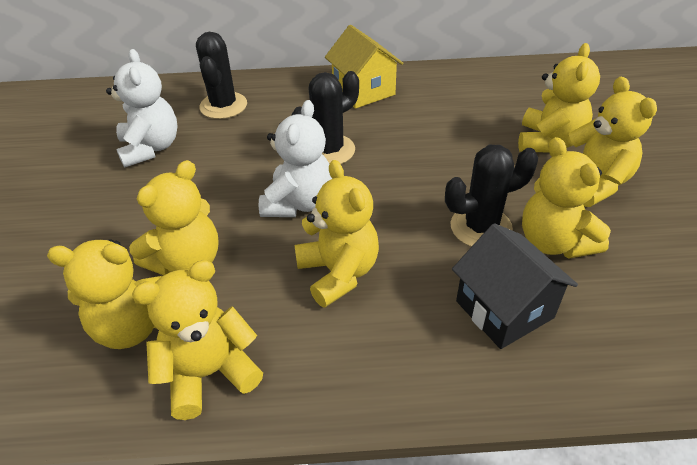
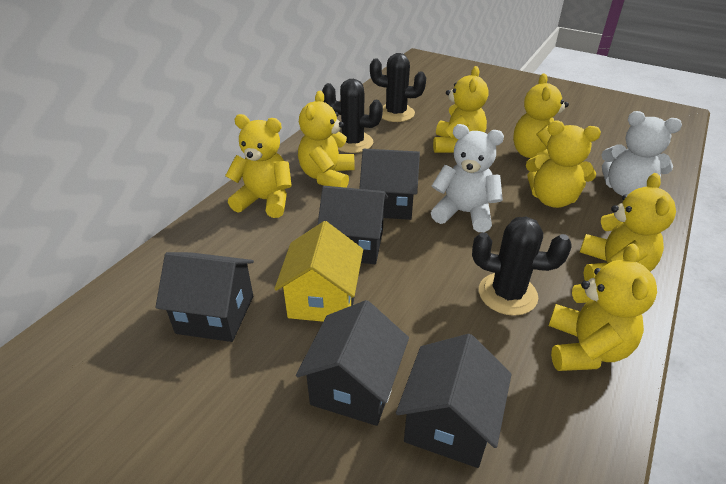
black house: [452,223,578,349] = 1 -> [155,252,254,342] [296,300,409,426] [318,186,388,264] [359,149,420,220] [396,334,512,468] = 5

